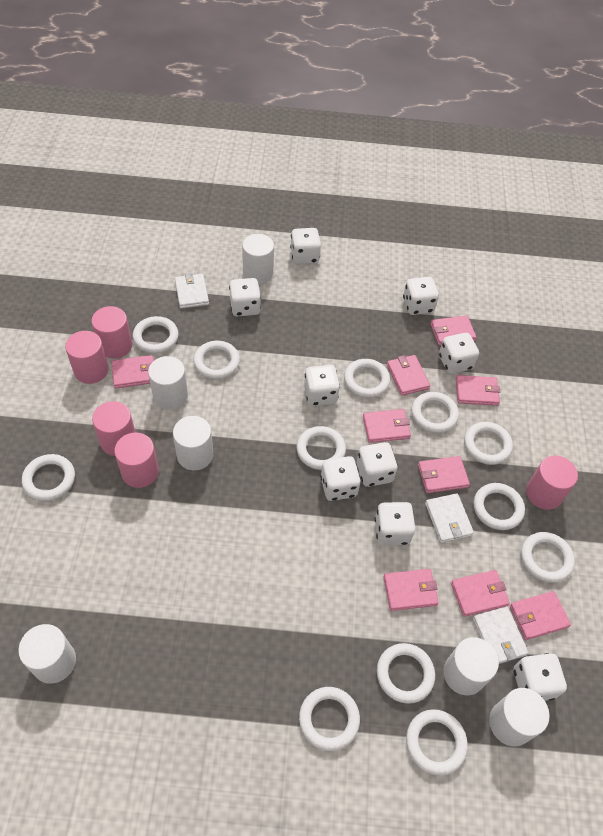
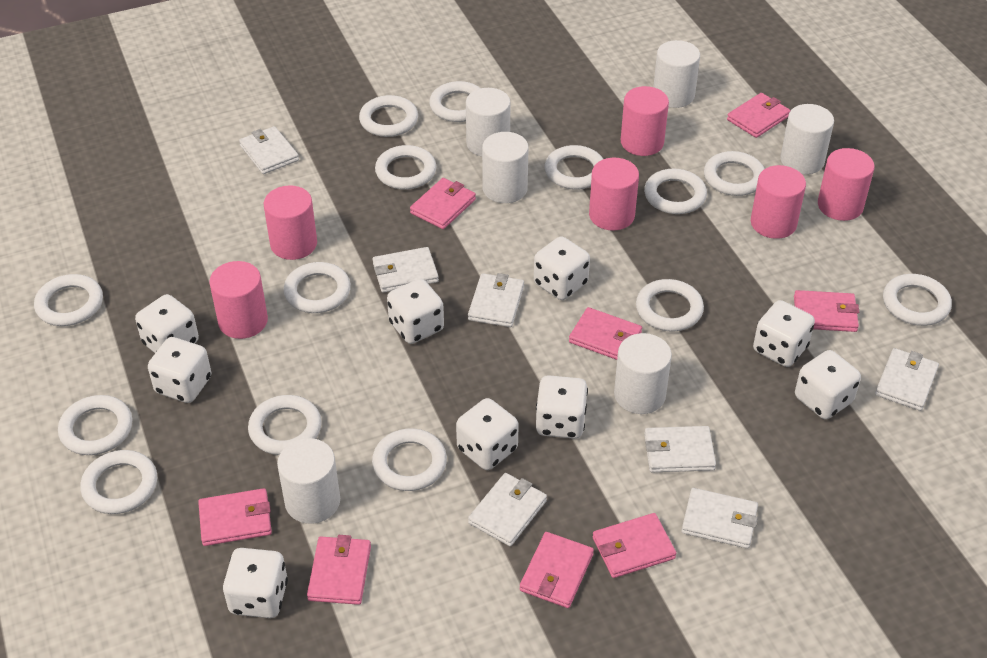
pink cylinder: [65,331,109,384] [91,306,132,359] [92,401,135,456] [114,432,159,488] [526,456,578,510] = 5 -> [209,261,268,339] [264,185,317,260] [589,158,639,231] [621,86,669,156] [751,165,806,239] [818,148,875,221] = 6
pink wallet: [111,355,154,388] [363,409,411,443] [383,569,439,611] [387,355,430,396] [418,456,470,493] [430,315,476,346] [451,570,510,617] [456,375,500,406] [510,591,571,640] = 9 -> [198,488,272,546] [307,535,371,605] [410,178,476,229] [520,532,594,608] [569,307,642,360] [593,513,677,578] [727,93,791,138] [794,290,859,332] = 8
white ring: [22,454,75,501] [133,316,179,354] [193,341,240,379] [296,426,346,470] [299,687,360,751] [344,359,390,398] [377,643,435,704] [406,709,468,776] [411,392,459,433] [464,422,513,465] [473,483,525,530] [521,532,575,583] = 12 -> [34,274,103,326] [58,395,132,455] [80,450,157,514] [248,395,322,455] [283,262,351,313] [359,95,418,137] [372,428,447,491] [375,145,437,190] [429,81,481,122] [545,145,603,190] [636,279,704,331] [644,169,707,214] [704,151,765,196] [883,274,952,326] = 14
white wallet: [175,273,209,309] [425,493,474,543] [473,606,529,664] = 3 -> [239,126,299,174] [373,247,439,293] [468,273,524,327] [468,473,547,546] [644,426,716,472] [681,488,758,549] [875,348,939,411] = 7

